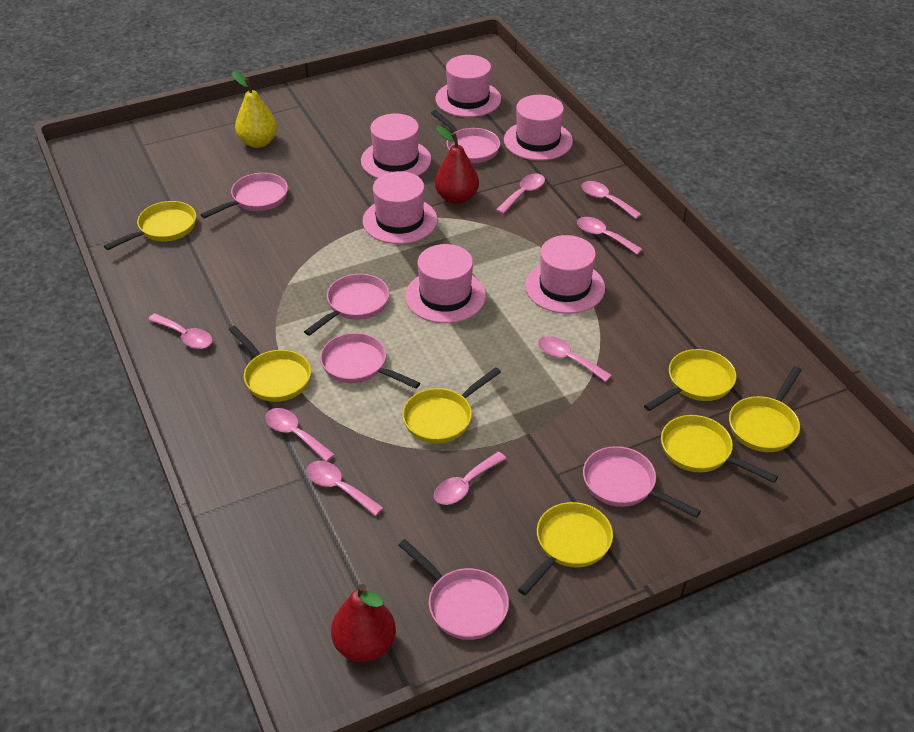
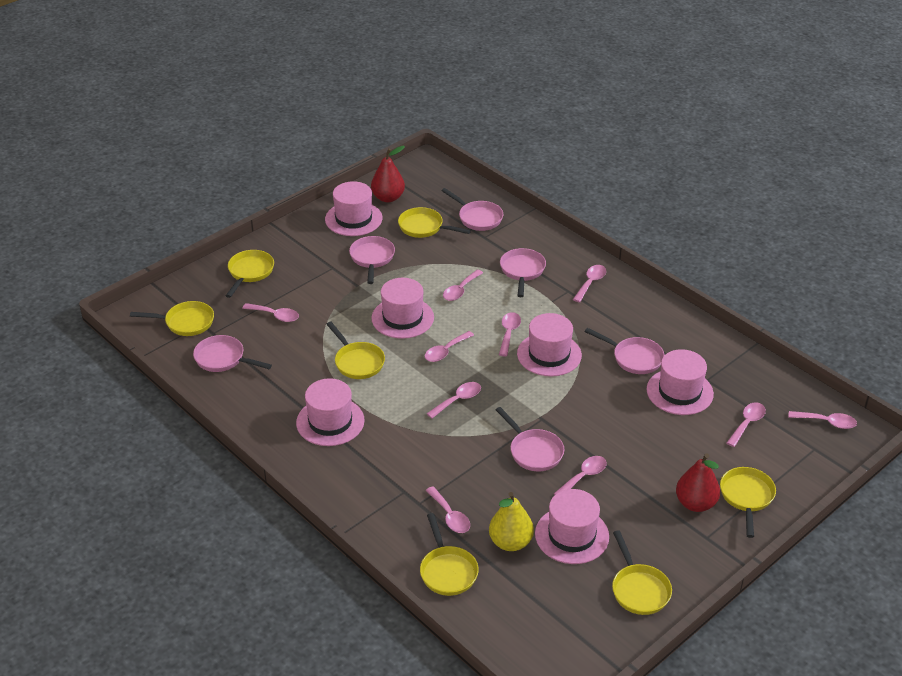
pink spoon: [148,313,213,349] [265,408,335,462] [306,461,383,516] [434,452,507,505] [496,173,545,214] [538,336,612,382] [577,217,643,255] [581,181,642,219] = 8 -> [242,303,299,322] [425,331,474,362] [426,382,481,418] [426,486,470,533] [443,270,483,301] [499,312,521,356] [554,456,607,495] [573,265,606,302] [727,402,766,447] [788,411,857,429] = 10

